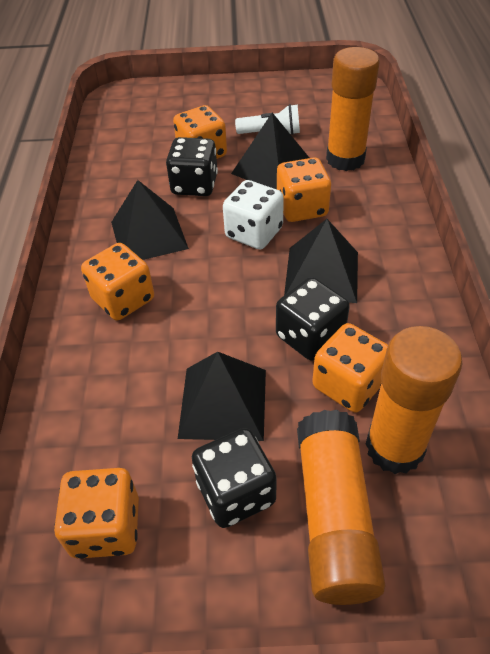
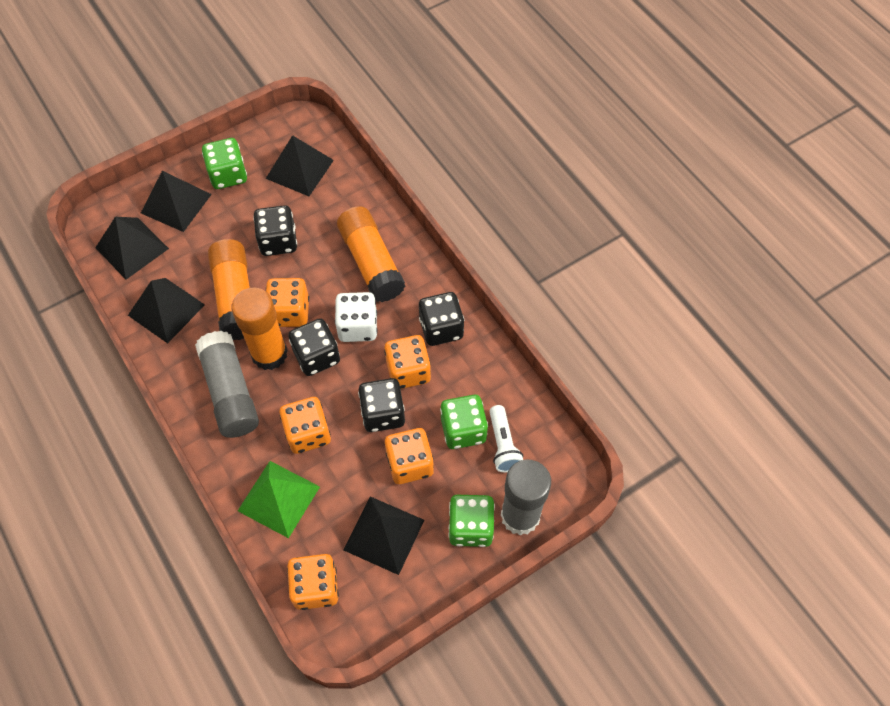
black dice: [166,137,218,196] [192,428,277,528] [276,277,350,361] = 3 -> [253,205,297,256] [288,318,340,376] [358,378,405,432] [419,292,464,346] = 4
black pyramid: [111,180,189,260] [178,352,266,441] [231,113,309,189] [284,219,358,303] = 4 -> [95,217,169,280] [128,278,205,343] [141,171,212,232] [266,135,334,196] [343,496,424,575] = 5
green dice: none = 0 -> [202,138,247,189] [440,395,488,449] [448,495,495,547] = 3
green pyramid: none = 0 -> [238,461,320,538] = 1
grey glue stick: none = 0 -> [195,331,259,438] [501,460,551,536] = 2

